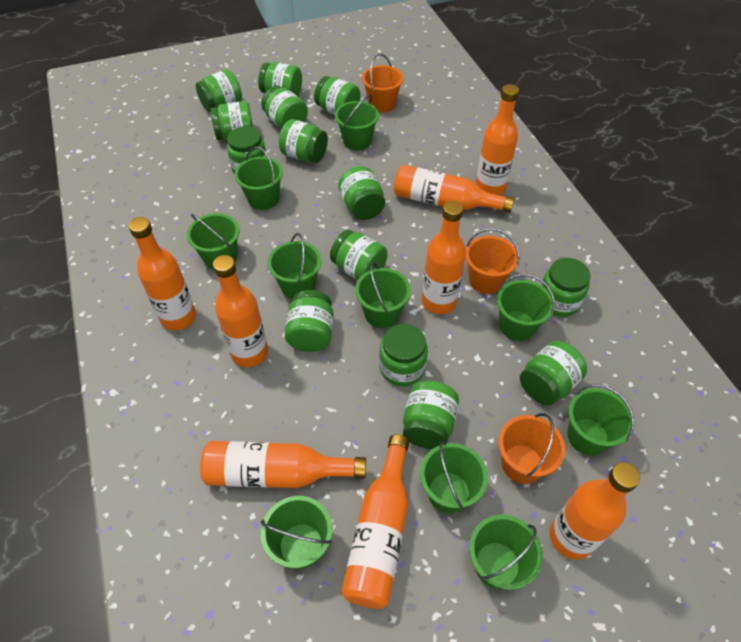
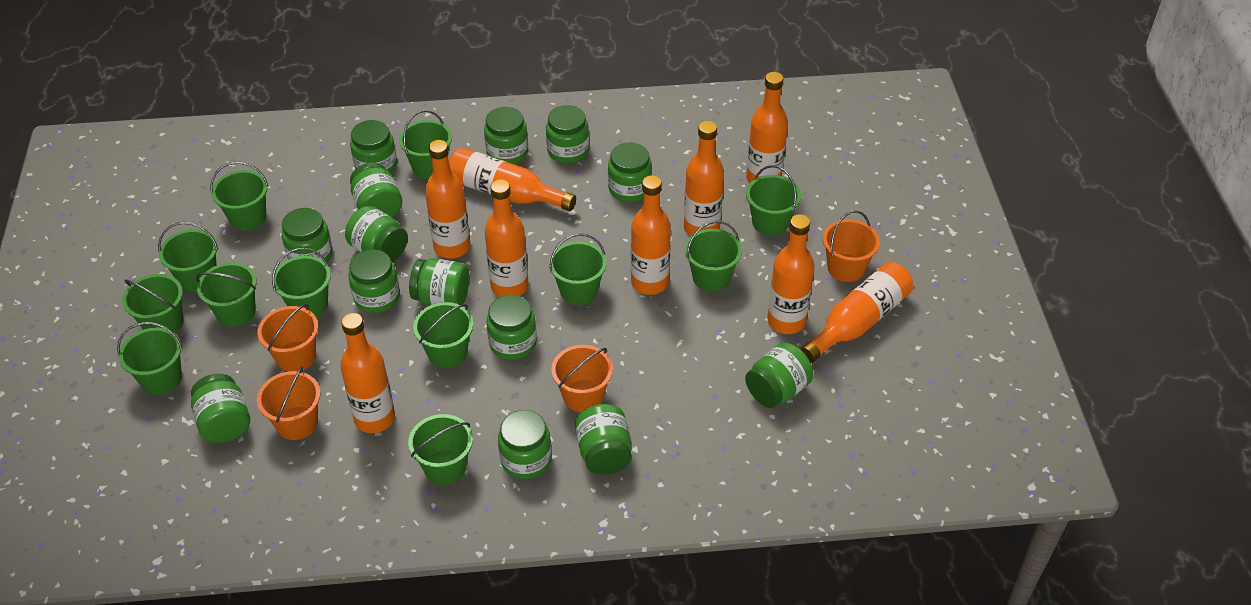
green bucket: [187,213,239,270] [234,147,283,210] [261,496,332,569] [267,233,321,299] [335,95,379,151] [355,262,411,328] [420,441,488,514] [469,514,543,590] [497,274,555,341] [567,384,634,456] = 10 -> [117,322,183,395] [122,274,183,334] [158,222,218,292] [196,262,257,327] [210,162,269,231] [272,248,331,318] [399,110,452,179] [408,414,473,485] [413,302,473,368] [549,233,607,305] [685,221,742,292] [746,165,801,236] = 12
orange bottle: [129,217,196,330] [200,441,366,488] [213,255,268,367] [341,434,409,609] [394,165,514,213] [422,201,466,315] [476,84,519,196] [550,462,640,560] = 8 -> [340,313,395,433] [425,140,470,259] [449,147,576,211] [485,179,529,297] [631,175,671,295] [684,121,724,236] [746,72,788,183] [767,214,814,334] [800,262,913,363] = 9
orange bucket: [362,54,404,113] [466,228,520,294] [498,413,565,484] = 3 -> [257,304,318,372] [257,366,321,440] [551,345,613,412] [823,210,880,282] = 4

